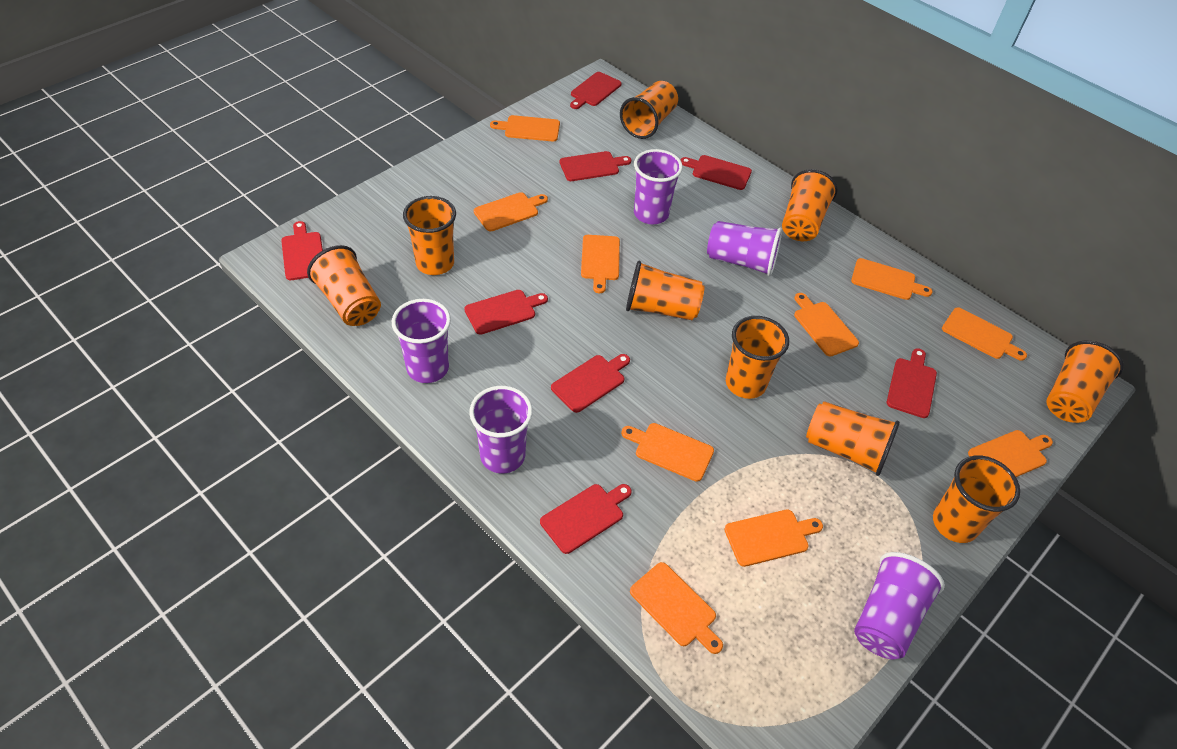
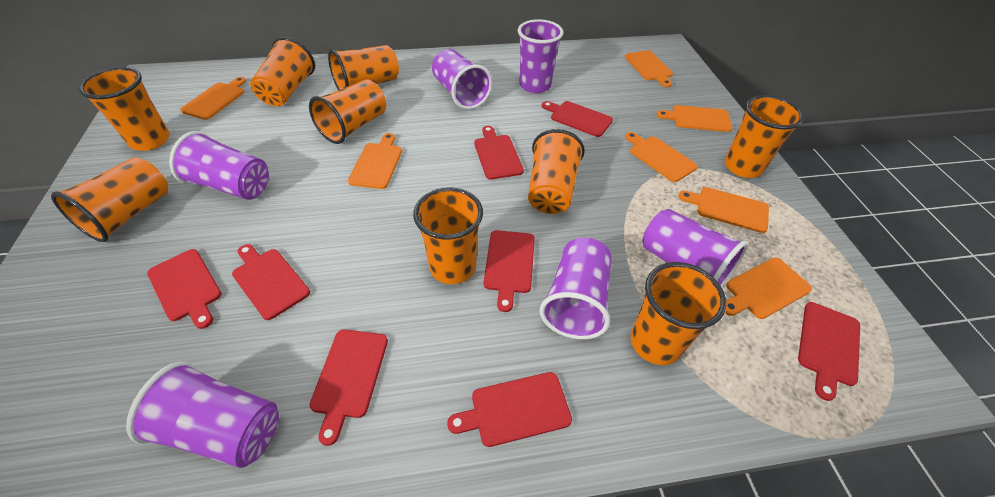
orange cutting board: [474,192,548,231] [490,115,560,142] [581,235,620,293] [621,423,714,482] [630,562,723,654] [724,510,823,567] [794,293,859,357] [851,258,933,300] [942,307,1027,361] [968,430,1053,477] = 10 -> [180,77,246,120] [348,133,402,189] [625,50,673,87] [625,132,698,182] [656,105,733,132] [678,187,769,233] [725,258,812,319] = 7
purple cup: [392,299,451,383] [469,386,533,473] [634,149,683,224] [707,221,782,276] [854,552,945,659] = 5 -> [126,361,279,468] [169,131,269,200] [432,49,492,109] [518,19,563,93] [540,238,612,339] [643,209,748,287] = 6

